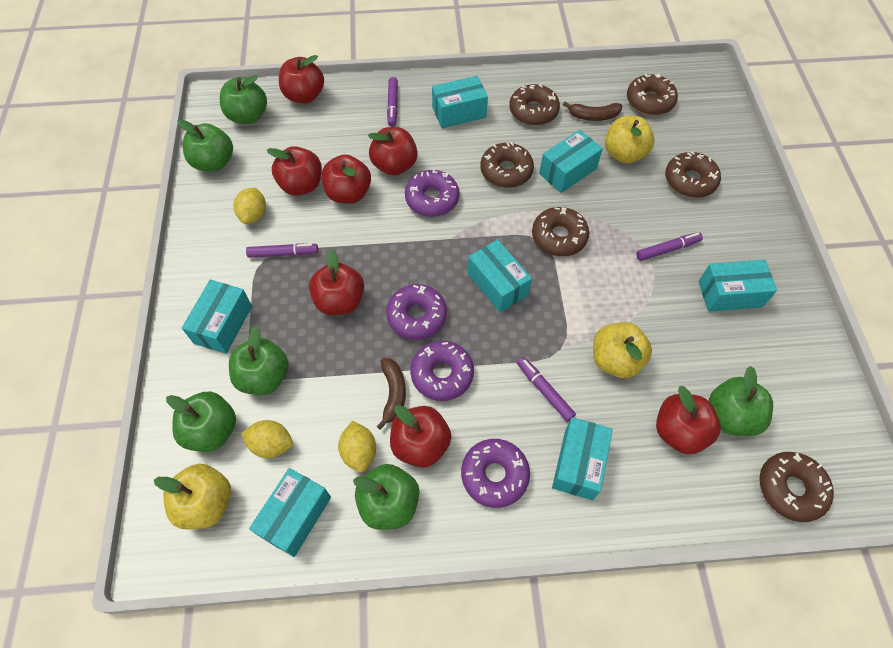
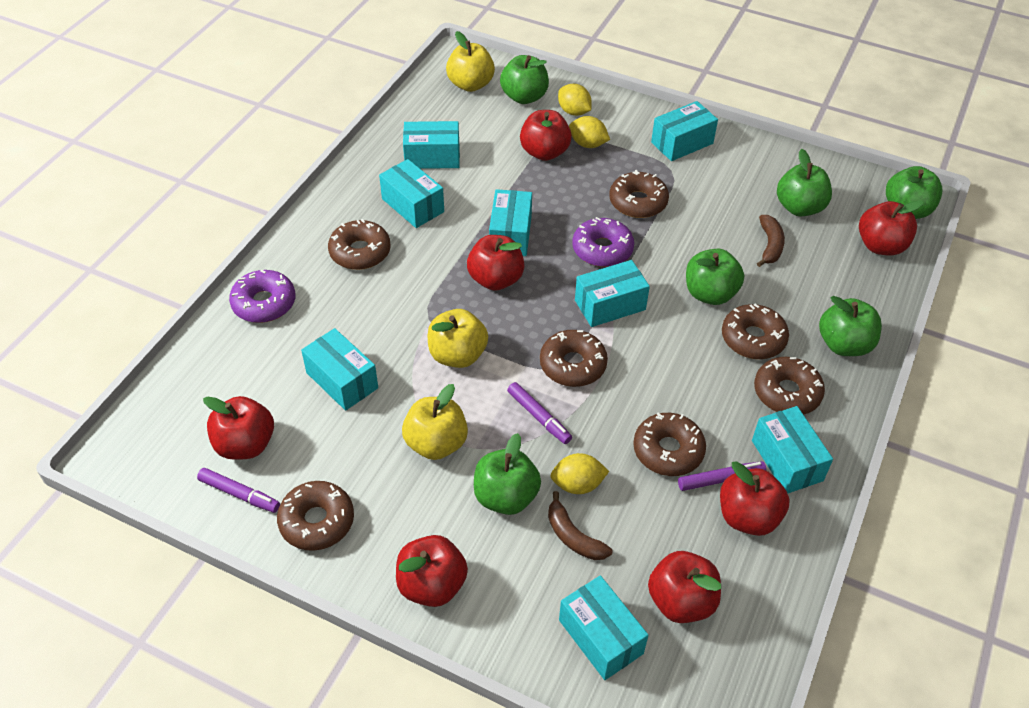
brown donut: [480,142,534,188] [509,84,560,125] [532,207,589,256] [627,74,678,115] [665,151,721,198] [759,452,834,522] = 6 -> [277,481,354,551] [328,219,391,270] [540,330,608,387] [609,170,669,218] [633,412,706,476] [722,303,789,359] [754,357,825,415] = 7
purple donut: [386,284,447,340] [405,169,459,217] [410,341,474,401] [461,439,530,508] = 4 -> [229,269,295,323] [572,217,634,267] = 2
purple marker: [246,243,318,258] [387,77,398,127] [517,357,576,422] [636,232,703,261] = 4 -> [197,468,280,513] [507,382,572,444] [678,461,766,491] = 3
turquoise box: [182,280,252,354] [249,468,331,557] [432,76,488,128] [468,239,532,313] [539,130,603,193] [552,417,613,500] [698,260,777,312] = 7 -> [301,328,378,411] [379,159,444,228] [403,121,460,169] [489,189,532,256] [559,575,648,680] [575,260,650,327] [651,101,718,161] [752,406,833,494] = 8

